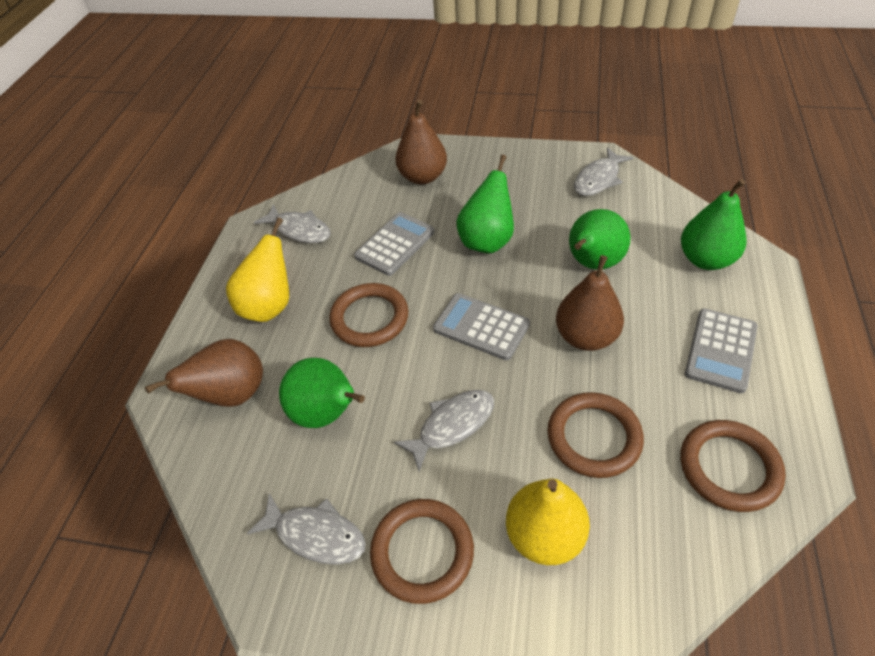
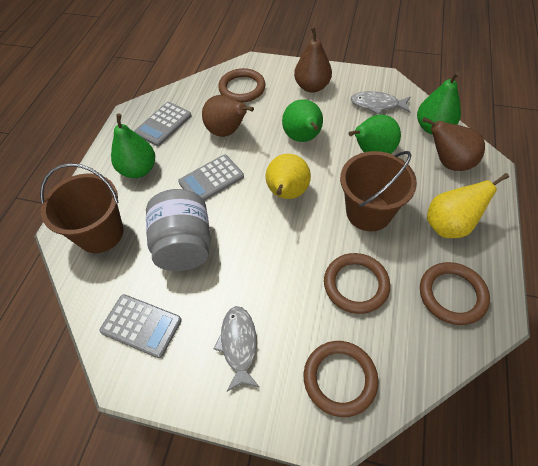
brown bucket: none = 0 -> [40,163,123,253] [340,151,417,231] = 2
grey fish: [247,493,366,565] [254,204,331,243] [394,390,494,471] [574,148,633,196] = 4 -> [214,306,259,392] [351,91,410,115] = 2
grey jar: none = 0 -> [146,189,211,271] = 1

